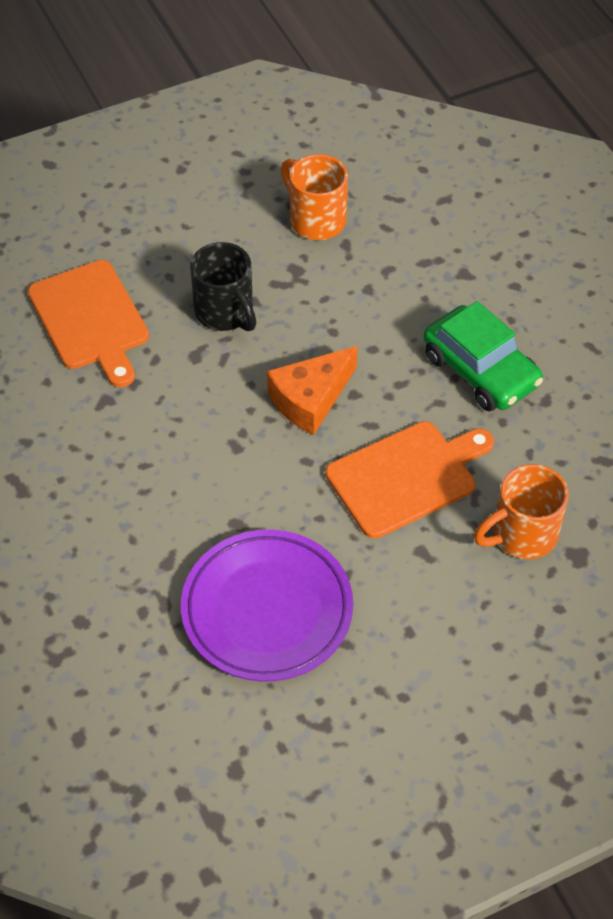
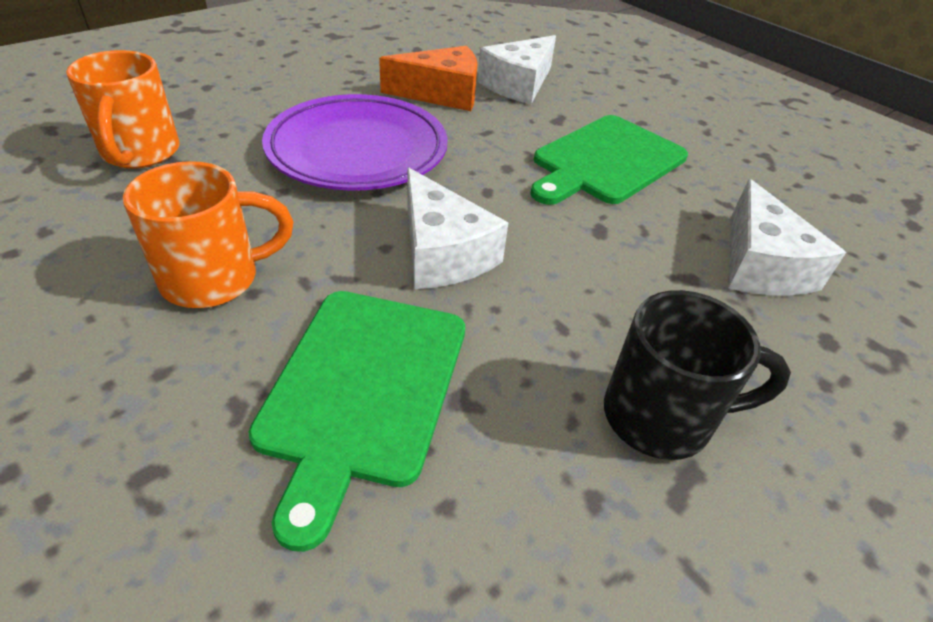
green car: [424,301,543,411] = 1 -> none = 0
green cutting board: none = 0 -> [248,291,465,552] [530,115,688,205] = 2
orange cutting board: [28,260,149,387] [325,421,494,539] = 2 -> none = 0
white cheese: none = 0 -> [407,167,508,289] [478,35,556,104] [728,179,846,296] = 3

